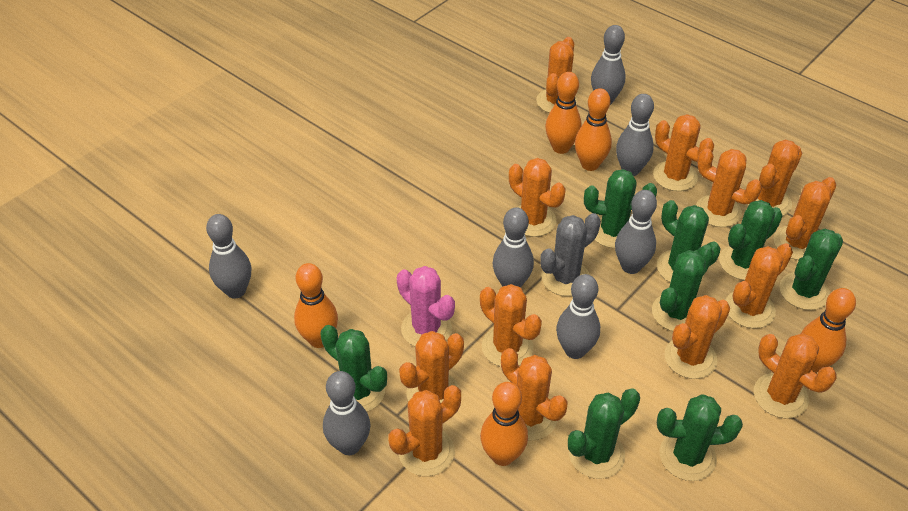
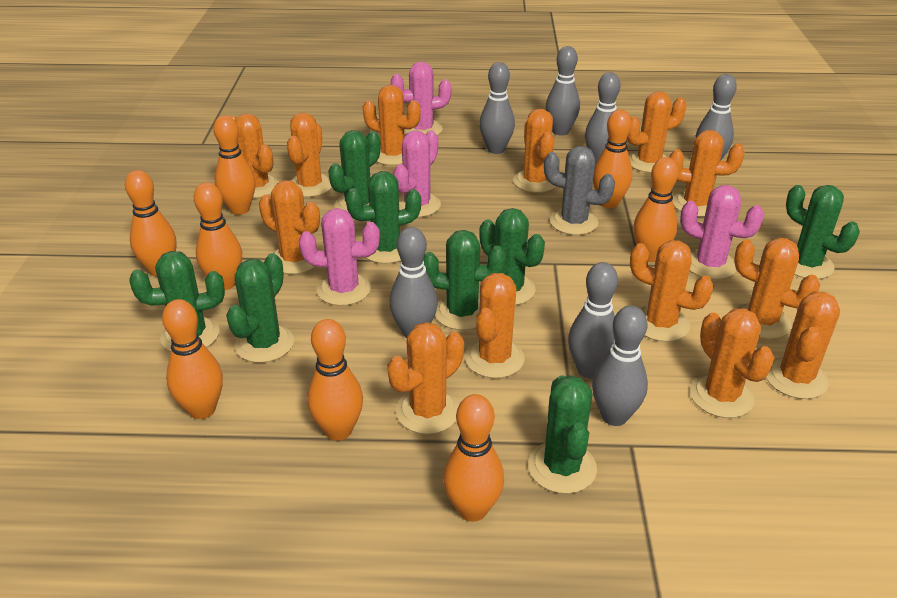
orange bowling pin: [294,263,338,348] [480,382,528,466] [545,72,582,154] [575,88,612,171] [801,288,856,373] = 5 -> [125,170,176,277] [162,299,223,419] [194,182,242,290] [213,115,256,215] [307,319,363,441] [443,394,504,522] [593,110,632,208] [633,157,679,262] = 8
pink cactus: [397,266,455,346] = 1 -> [299,208,380,306] [391,62,452,135] [393,130,441,217] [680,185,764,280] = 4

